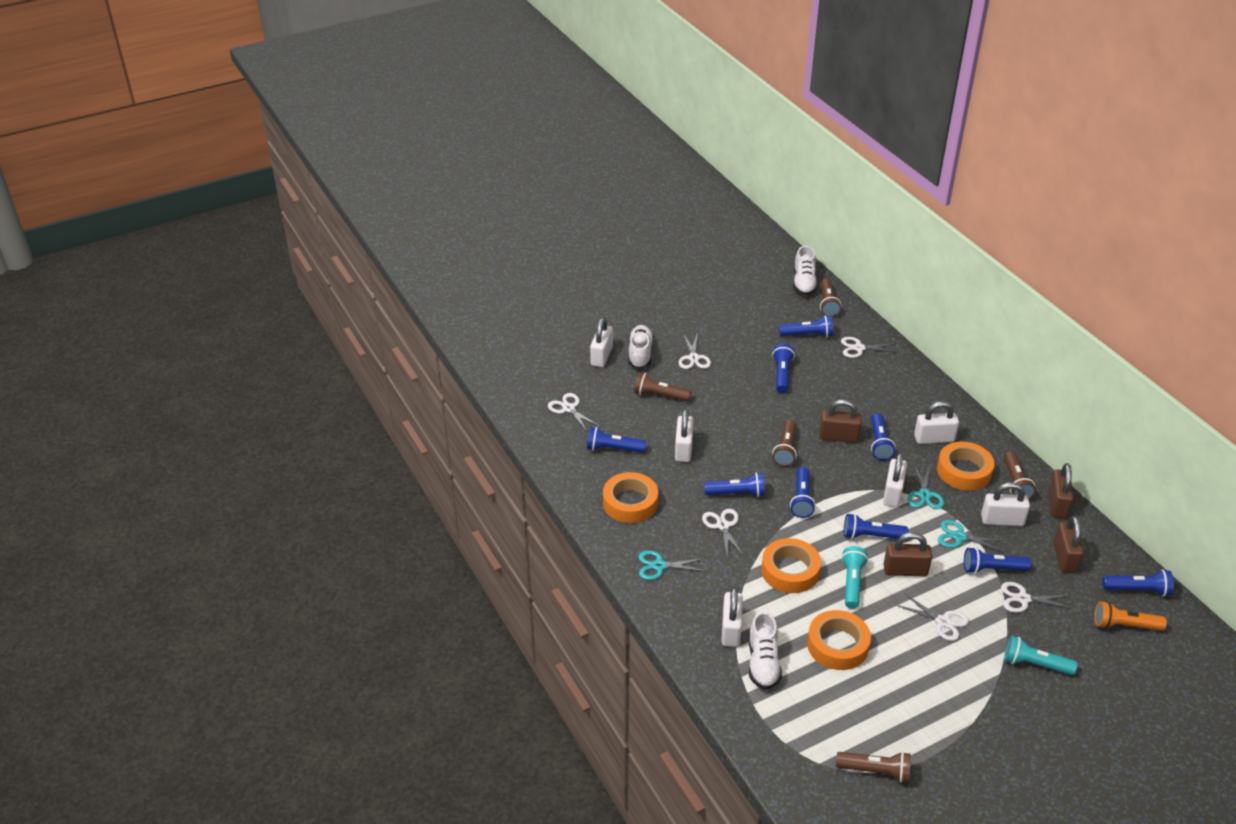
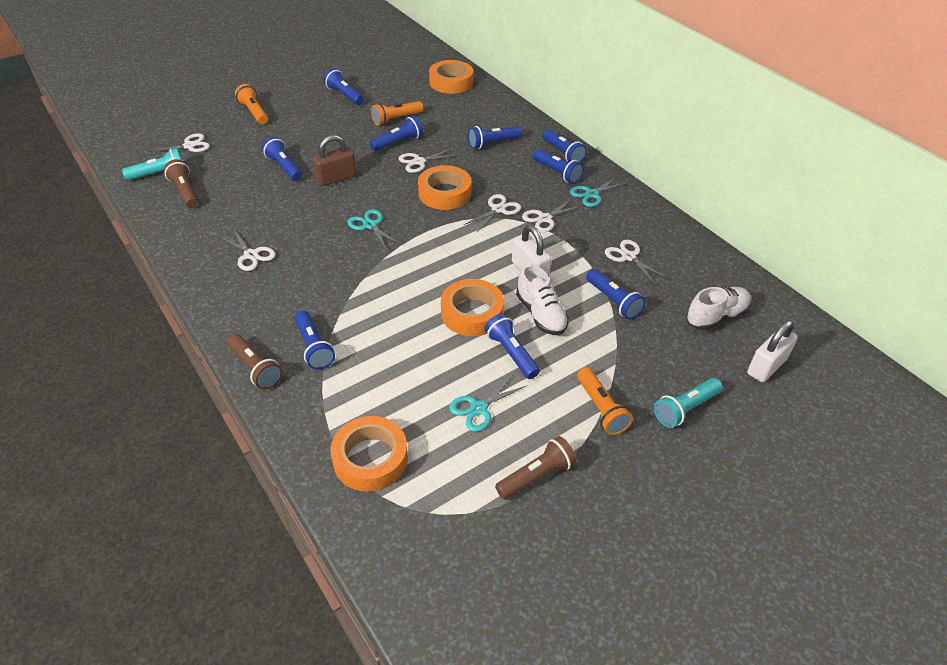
brown flashlight: [634,372,691,401] [772,420,797,467] [820,279,841,317] [836,751,911,783] [1004,451,1036,499] = 5 -> [164,159,199,208] [227,334,282,389] [495,436,577,500] = 3
brown padlock: [819,400,862,443] [884,532,932,576] [1048,463,1074,519] [1053,516,1084,573] = 4 -> [313,135,356,186] = 1
orange flashlight: [1094,601,1167,631] = 1 -> [235,84,268,124] [371,101,423,126] [577,367,633,435] = 3
white padlock: [590,317,613,367] [675,409,694,462] [721,587,743,647] [883,453,907,507] [914,401,959,444] [981,482,1030,526] = 6 -> [512,225,551,277] [747,320,798,382] = 2
white shoe: [628,325,654,369] [748,611,782,690] [793,246,818,295] = 3 -> [516,264,569,335] [686,287,751,330] = 2

